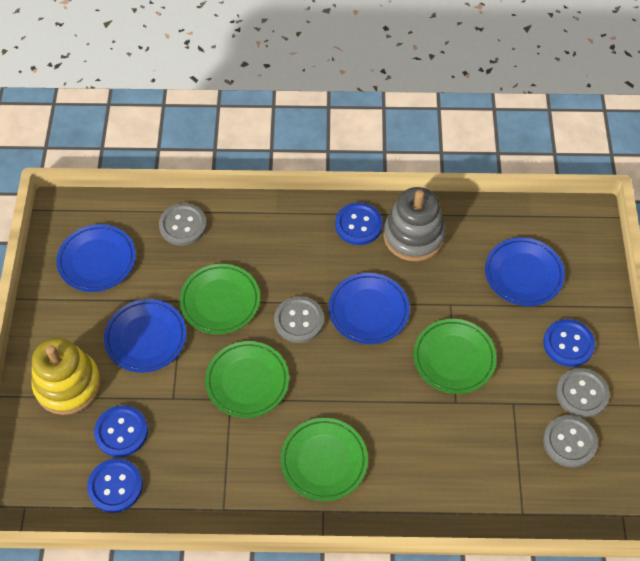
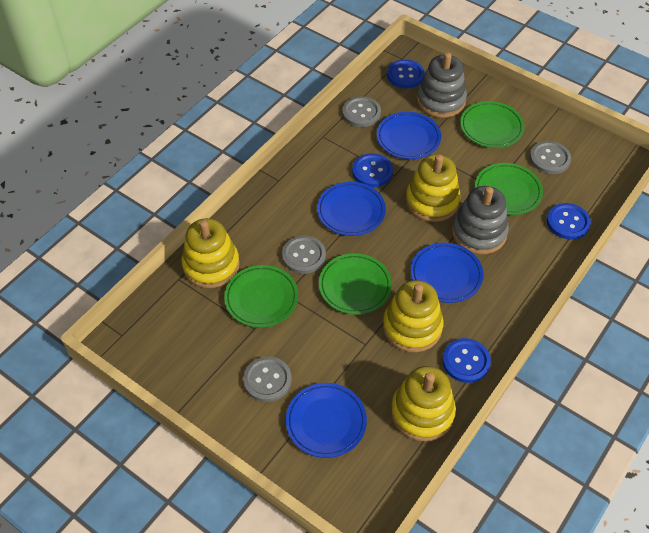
grey stacking toy: [384,187,446,262] = 1 -> [417,52,467,118] [452,186,509,255] = 2
yellow stacking toy: [32,338,101,415] = 1 -> [181,218,240,288] [383,280,444,352] [391,366,456,441] [406,154,461,222] = 4

